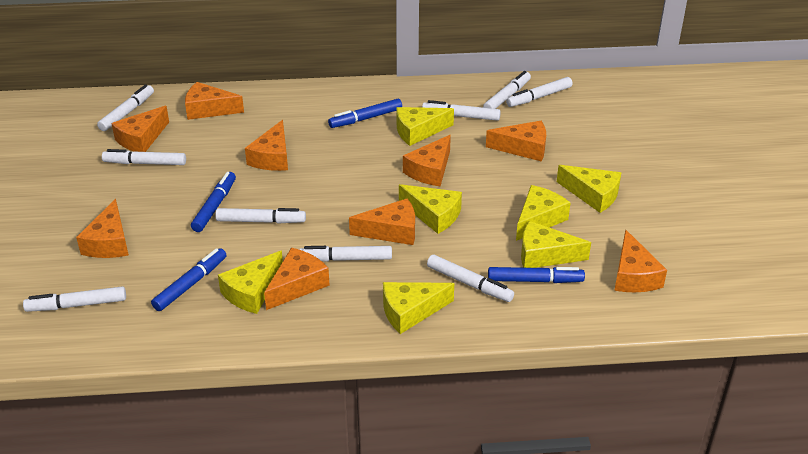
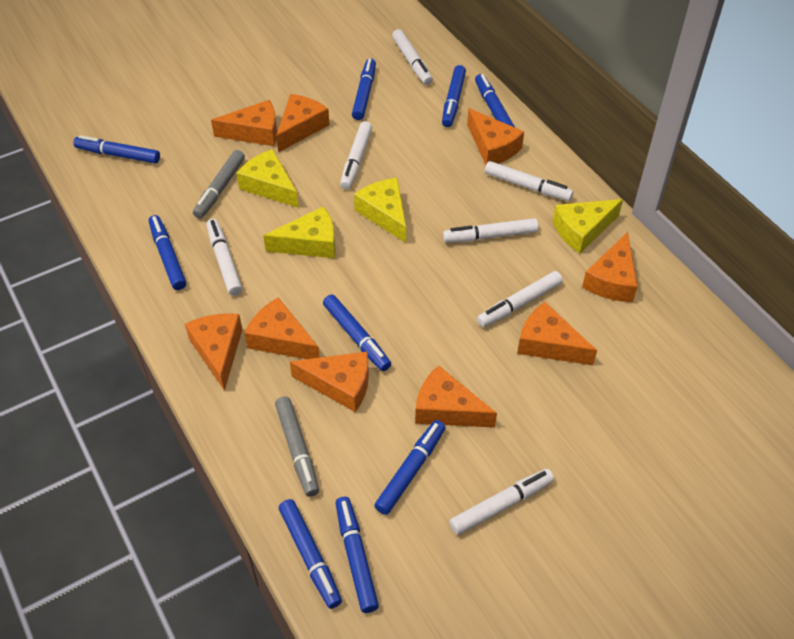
blue marker: [151,248,227,311] [191,172,236,232] [328,99,402,128] [488,267,585,283] = 4 -> [73,135,160,164] [149,215,186,290] [279,499,342,609] [323,295,391,371] [336,497,379,613] [352,58,376,120] [374,420,446,515] [442,65,466,127] [475,74,515,127] = 9
grey marker: none = 0 -> [193,150,245,219] [275,396,319,497] = 2
white marker: [23,286,126,312] [97,85,154,131] [102,149,186,165] [215,208,306,224] [299,246,392,262] [422,100,501,121] [427,255,514,302] [483,71,531,109] [506,77,572,107] = 9 -> [207,219,242,296] [340,121,372,189] [392,29,433,85] [443,218,539,243] [449,469,554,535] [477,271,563,327] [485,161,573,201] = 7
yellow cheese: [218,251,283,314] [383,282,454,334] [396,107,454,146] [399,184,462,234] [516,185,571,241] [521,221,591,268] [557,165,621,213] = 7 -> [236,149,299,208] [263,206,336,258] [354,178,406,243] [553,199,623,253] = 4

